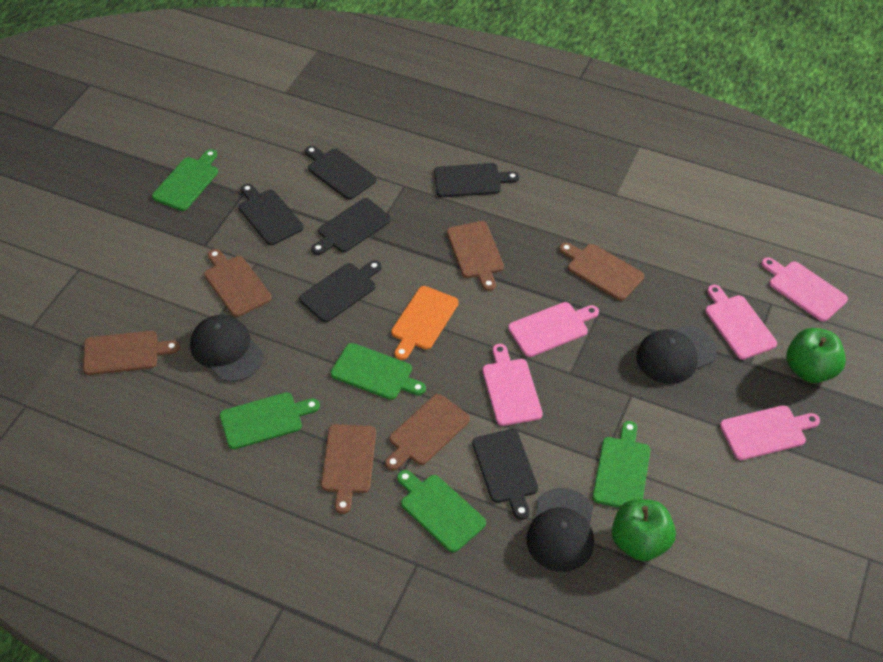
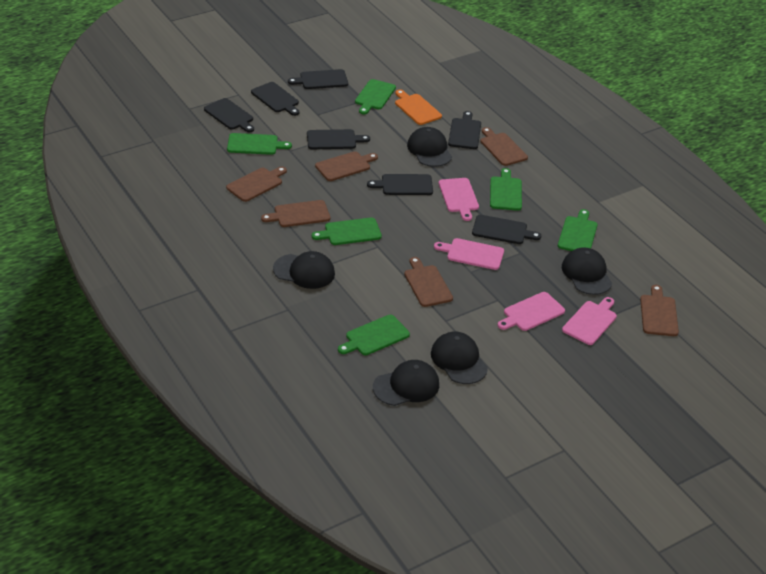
black cap: [190,315,263,382] [527,488,594,572] [636,325,717,384] = 3 -> [273,251,335,289] [373,360,439,406] [407,127,452,167] [431,332,488,384] [562,247,612,295] = 5
black cutting board: [238,183,304,245] [299,260,382,322] [305,146,377,200] [311,198,391,255] [434,163,519,197] [472,429,538,520] = 6 -> [204,98,254,132] [251,82,299,116] [288,69,348,89] [307,129,370,149] [367,174,433,195] [448,111,481,149] [472,215,541,244] = 7
green apple: [612,499,676,561] [787,328,846,383] = 2 -> none = 0
green cutting board: [152,149,218,211] [220,392,320,449] [330,343,426,400] [397,470,486,552] [593,421,651,508] = 5 -> [227,133,292,155] [312,217,382,245] [338,315,410,355] [355,79,396,114] [490,168,522,211] [558,209,598,251] = 6
pink cutting board: [483,344,543,426] [508,302,599,357] [705,285,777,359] [720,405,820,460] [761,257,848,321] = 5 -> [434,238,504,270] [439,178,479,221] [498,292,565,331] [562,297,617,345] = 4

